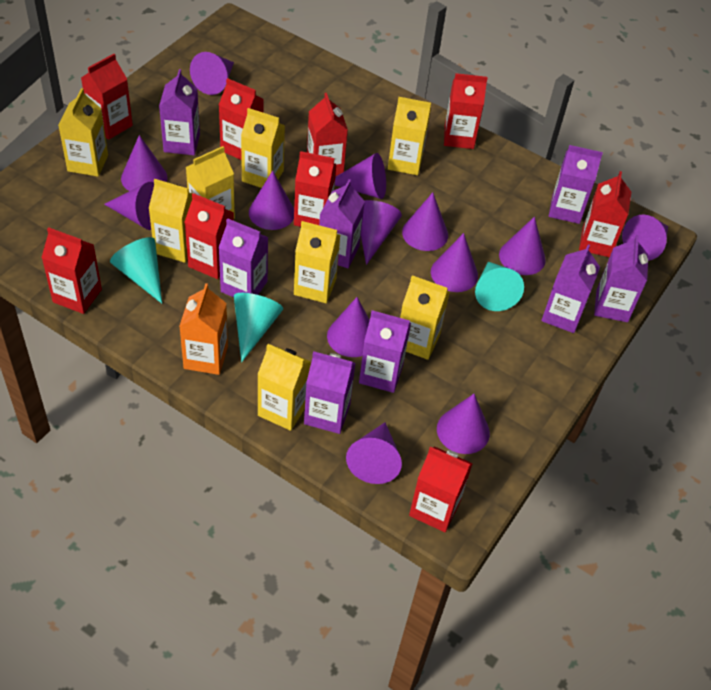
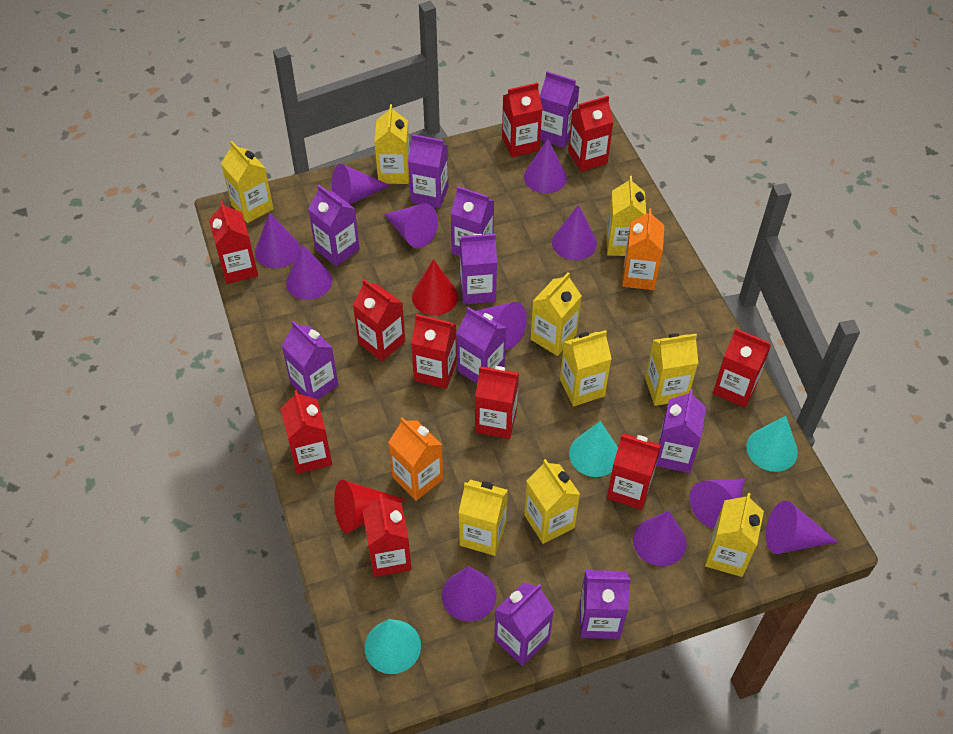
orange carton: [179,283,228,375] = 1 -> [388,417,443,501] [622,208,664,290] = 2
purple carton: [159,69,200,155] [219,218,268,297] [304,351,355,434] [319,179,365,268] [359,310,411,393] [542,244,600,333] [549,145,603,224] [594,235,648,322] = 8 -> [282,321,338,400] [308,185,360,267] [408,134,448,208] [450,186,494,256] [456,307,506,384] [460,234,497,304] [494,583,554,666] [540,71,579,148] [580,570,631,639] [656,389,706,473] = 10
purple cone: [104,182,154,230] [121,135,168,191] [190,52,234,95] [249,171,294,230] [327,297,370,357] [335,153,386,199] [346,422,402,484] [361,200,402,265] [402,192,448,251] [431,233,478,292] [437,394,490,454] [499,217,546,275] [622,214,668,261] = 13 -> [255,213,300,268] [286,244,332,300] [332,164,390,205] [384,203,438,248] [442,566,497,621] [476,302,527,349] [524,139,567,193] [552,205,597,260] [633,511,687,566] [689,478,746,529] [766,501,838,554] = 11
red carton: [41,227,102,314] [81,54,133,140] [185,193,234,279] [219,78,263,160] [294,151,337,227] [307,93,348,176] [409,446,473,532] [444,73,488,149] [579,171,631,257] = 9 -> [209,201,258,284] [280,390,332,474] [353,279,405,361] [362,494,411,577] [411,314,457,389] [475,366,519,439] [502,83,542,157] [568,96,613,172] [607,433,661,510] [713,329,771,407] = 10
red cone: none = 0 -> [334,480,405,533] [412,259,458,315] = 2
yellow carton: [58,88,108,177] [148,179,193,263] [186,146,235,219] [241,108,285,188] [257,344,311,431] [294,221,340,303] [388,97,431,175] [400,275,450,360] = 8 -> [221,141,274,223] [374,104,410,184] [459,480,508,556] [524,459,580,544] [531,272,582,356] [560,330,612,406] [606,176,646,256] [645,333,698,406] [705,493,764,577] = 9

